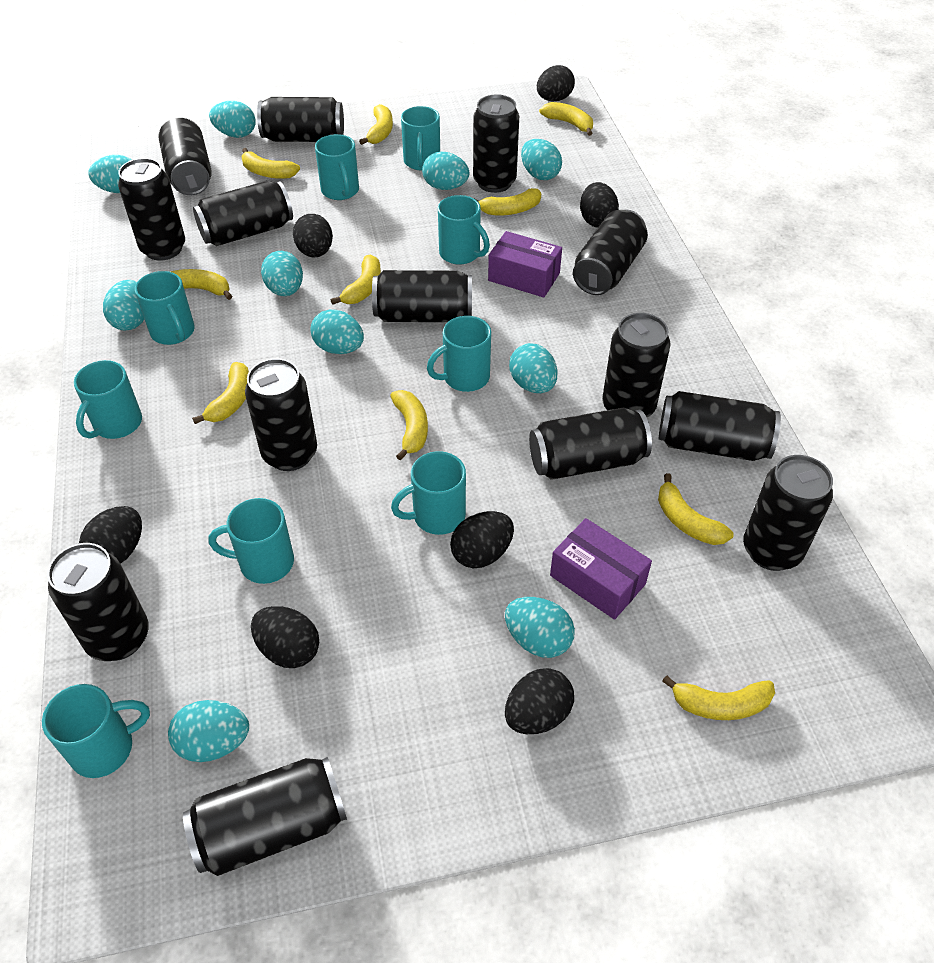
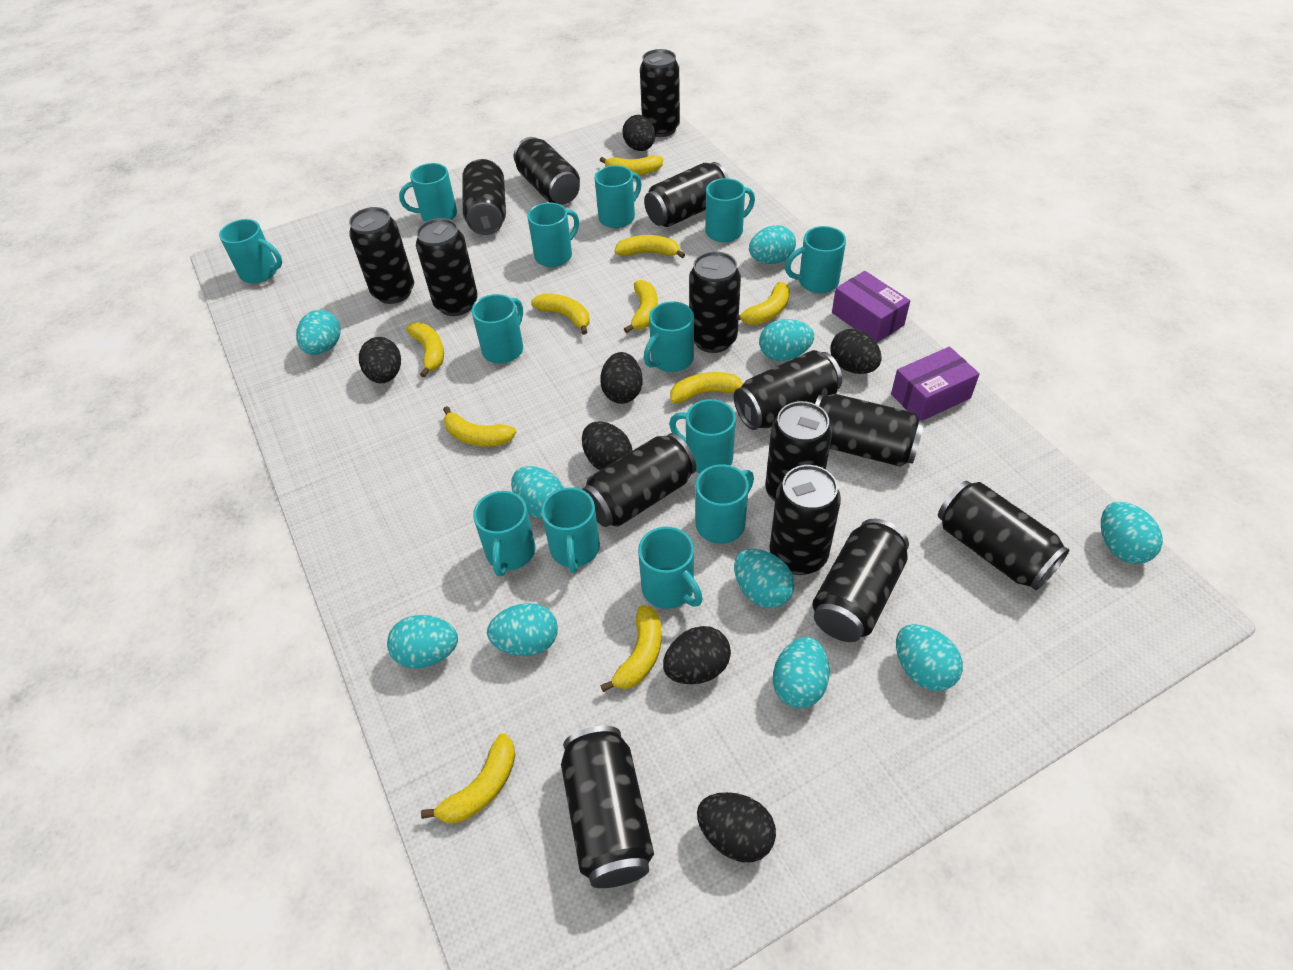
black can: [47,543,149,661] [118,158,185,261] [159,118,212,195] [183,757,347,876] [193,181,293,246] [245,358,317,471] [257,97,344,142] [372,270,472,322] [473,94,519,193] [529,408,652,480] [573,209,648,295] [602,313,671,417] [659,391,781,461] [743,455,833,571] = 14 -> [349,207,414,304] [416,218,478,316] [462,159,506,235] [514,137,580,205] [561,726,654,888] [582,433,696,527] [640,49,680,137] [644,162,729,227] [689,251,741,353] [734,350,842,430] [765,401,832,501] [770,465,841,575] [812,519,909,642] [815,394,925,467] [938,481,1069,590] = 15
turquoise mug: [42,684,150,778] [74,360,142,439] [135,271,195,345] [208,498,294,584] [315,134,359,200] [391,451,466,535] [401,106,440,170] [427,316,491,392] [438,195,490,265] = 9 -> [219,219,282,283] [399,163,457,222] [472,294,523,364] [473,491,536,576] [527,203,579,267] [541,487,600,573] [595,165,642,228] [638,527,703,609] [644,301,694,372] [669,399,736,473] [696,464,754,544] [706,178,755,242] [785,226,846,293] = 13

